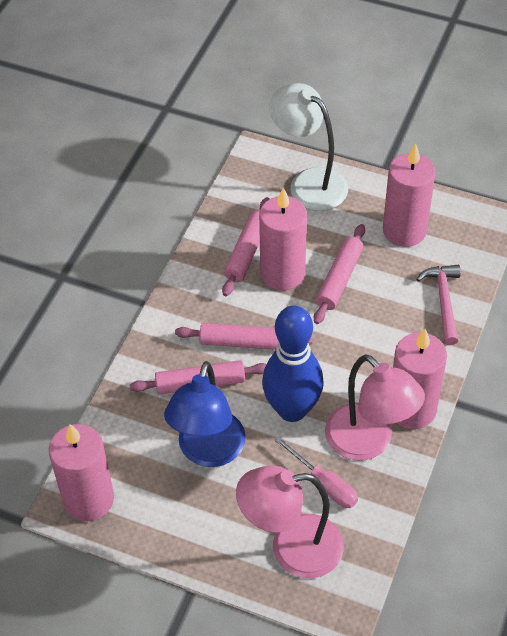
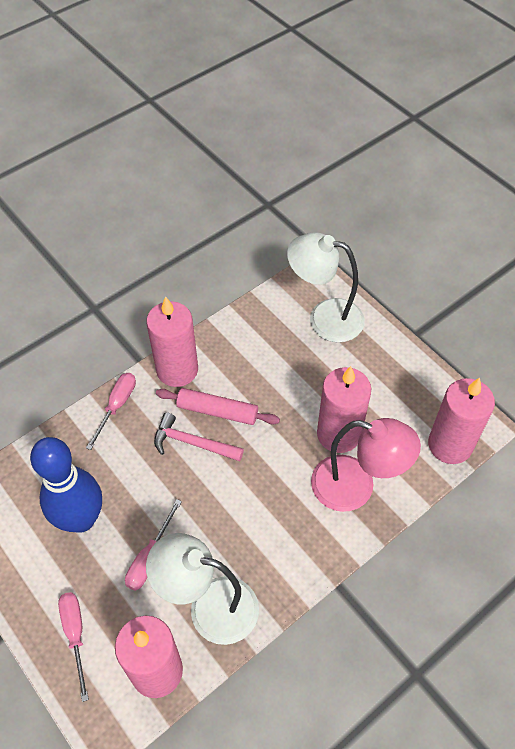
blue lamp: [164,361,246,467] = 1 -> none = 0
pink lamp: [236,466,344,578] [325,354,425,461] = 2 -> [311,418,421,512] = 1
pink rolling pin: [130,360,266,395] [175,323,313,350] [222,197,270,296] [314,224,365,324] = 4 -> [156,388,280,425] = 1
pink screwdriver: [275,437,358,508] = 1 -> [58,592,89,702] [86,373,136,450] [125,499,182,591] = 3
white lamp: [269,83,348,211] = 1 -> [146,533,259,645] [287,232,365,343] = 2

